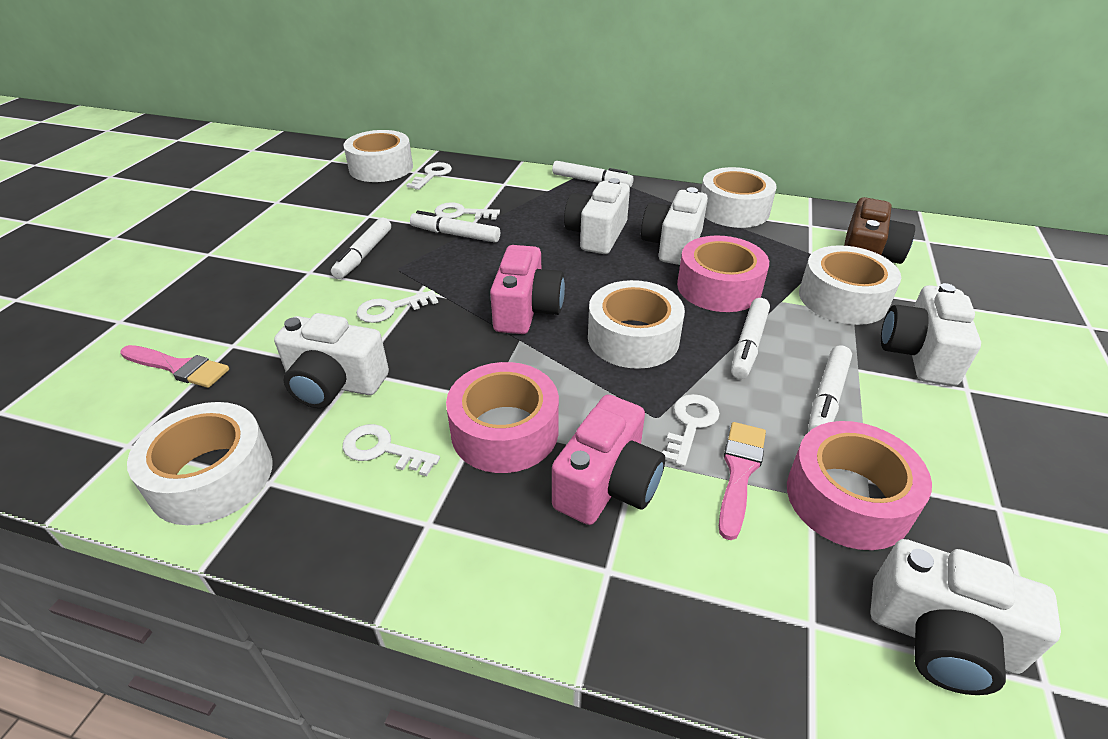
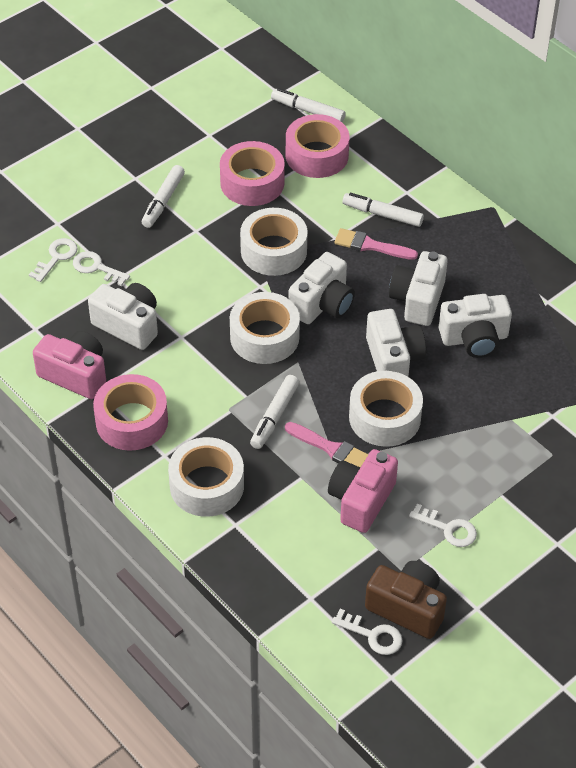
white key: [343,424,440,476] [357,290,438,323] [406,162,452,190] [435,202,500,220] [662,394,720,467] = 5 -> [29,238,78,282] [73,251,130,286] [332,609,403,655] [409,503,477,547] = 4
white marker: [331,218,391,279] [410,210,500,243] [552,161,633,187] [731,298,770,379] [808,345,852,432] = 5 -> [142,165,185,228] [250,375,299,449] [271,88,346,122] [343,193,424,227] = 4
white tape: [127,402,273,525] [343,130,413,182] [588,280,685,369] [701,167,777,228] [799,245,901,325] = 5 -> [168,437,244,517] [230,292,300,364] [240,208,308,276] [349,371,423,447] = 4

